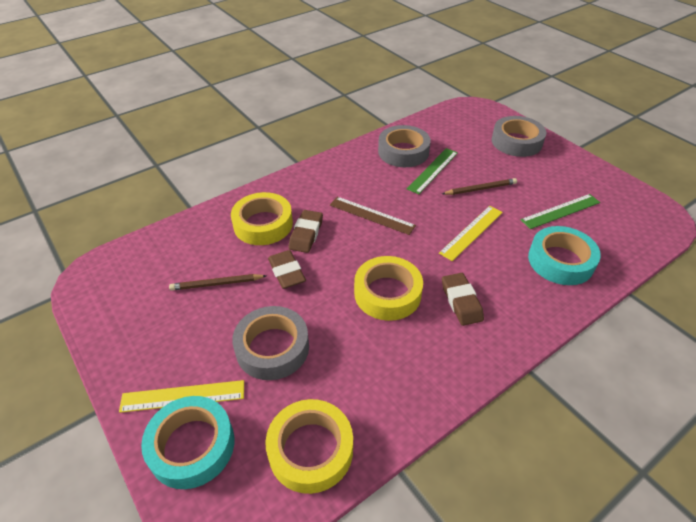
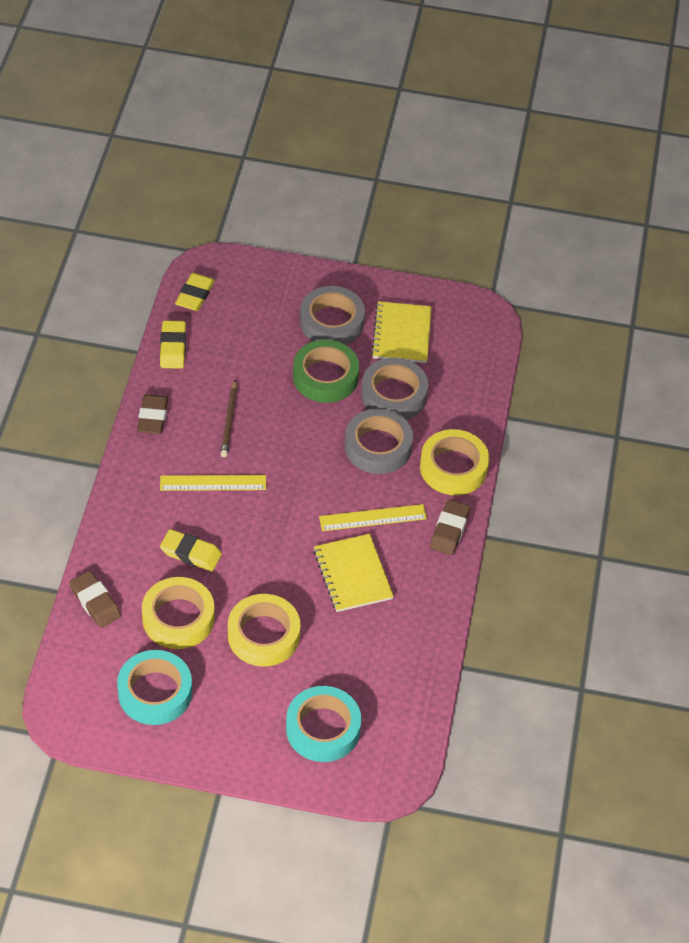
brown pencil: [169,274,266,291] [442,178,517,195] = 2 -> [221,380,237,457] = 1
brown ruler: [330,197,416,235] = 1 -> none = 0
green ruler: [407,148,458,194] [520,194,600,229] = 2 -> none = 0
green tape: none = 0 -> [293,340,359,403] = 1
yellow eraser: none = 0 -> [160,321,186,369] [160,529,222,571] [175,273,215,311] = 3
yellow notebook: none = 0 -> [313,534,394,612] [371,301,432,363] = 2

